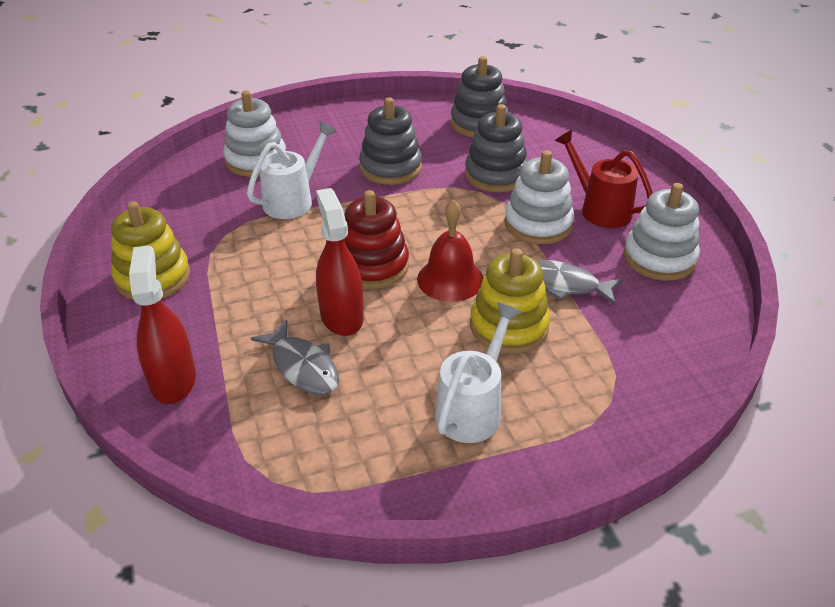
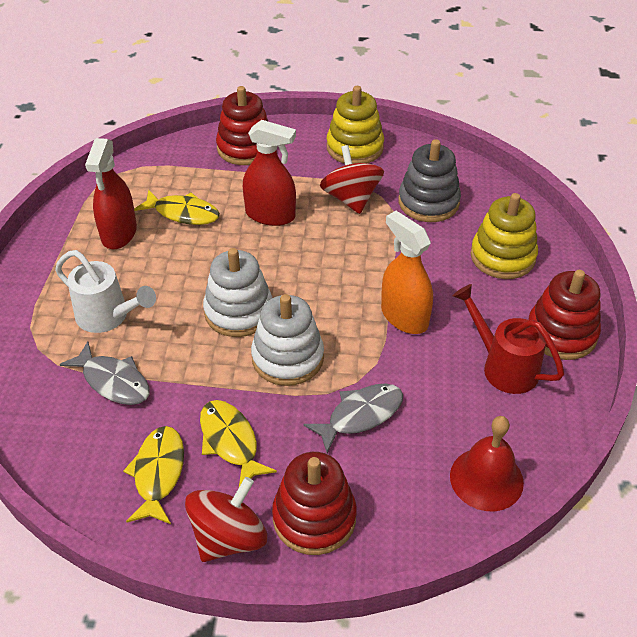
grey stacking toy: [359,97,422,185] [451,56,509,137] [465,104,528,192] = 3 -> [398,139,461,222] = 1
orange spray bottle: none = 0 -> [381,211,433,334] = 1
red spinning top: none = 0 -> [185,477,267,562] [320,145,384,214] = 2
red stacking toy: [344,190,409,289] = 1 -> [216,86,269,165] [272,452,357,555] [528,270,601,360] = 3
white stacking toy: [223,90,286,177] [504,150,574,244] [624,183,700,281] = 3 -> [203,248,272,337] [251,294,324,386] = 2
white watering can: [247,121,337,219] [435,303,521,443] = 2 -> [55,250,156,333] = 1
yellow fish: none = 0 -> [123,426,184,524] [134,189,220,225] [200,400,277,487] = 3

